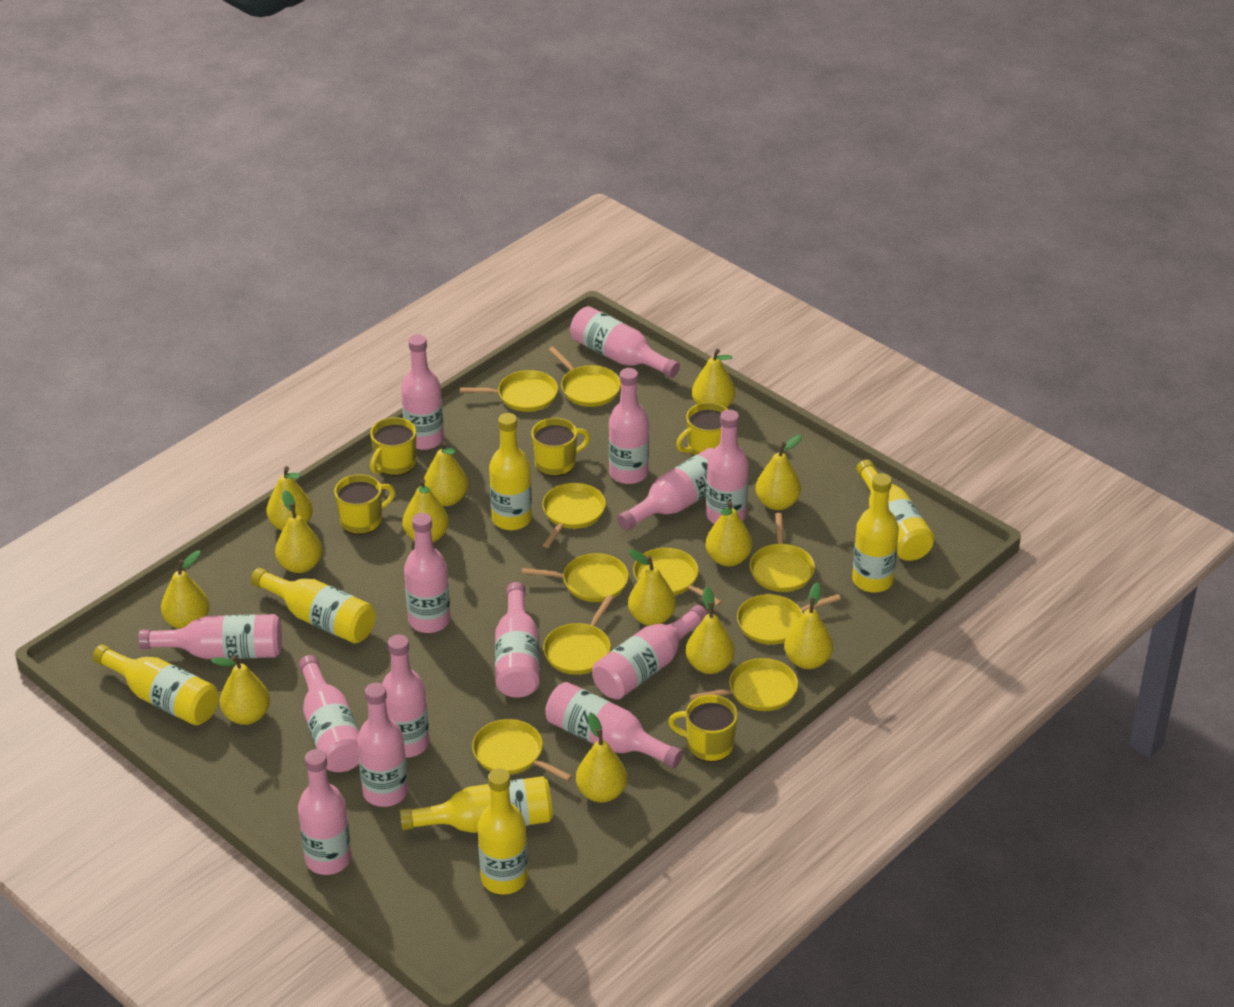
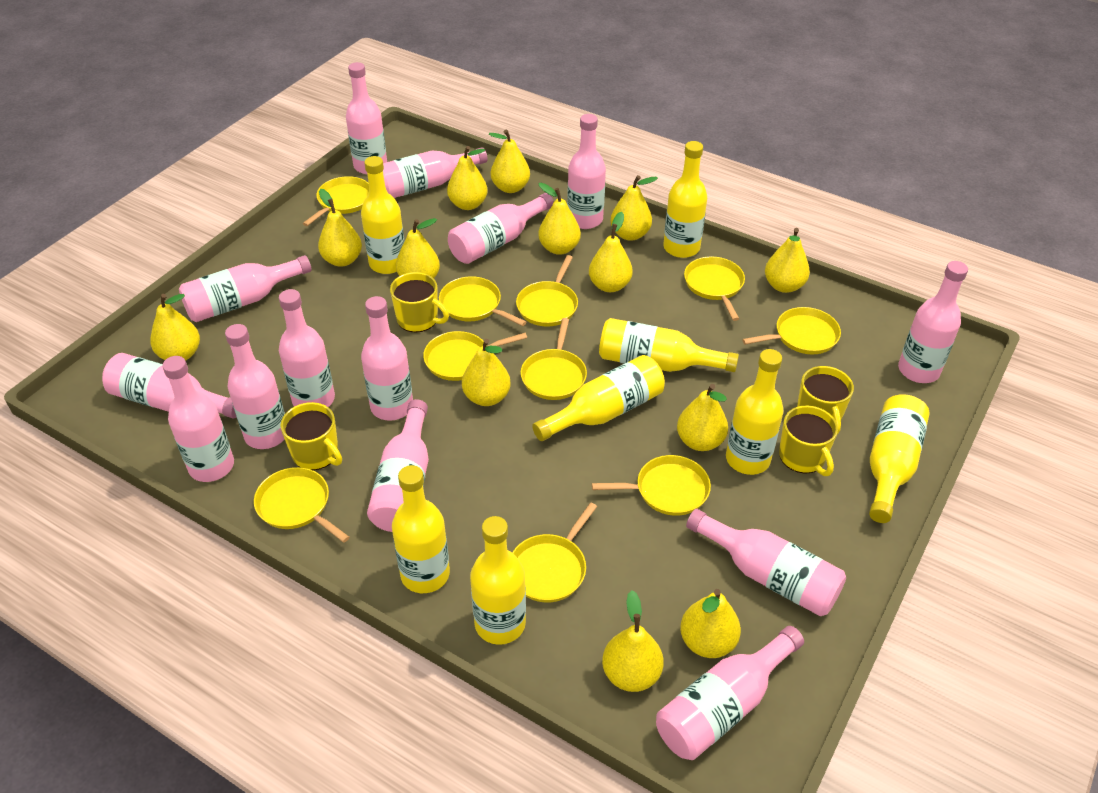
yellow bottle: [93,644,219,725] [251,568,376,643] [400,776,553,833] [478,768,528,895] [489,413,532,530] [852,473,899,593] [856,460,935,561] = 7 -> [361,156,404,274] [392,465,450,593] [470,516,526,645] [532,355,665,441] [599,318,739,372] [663,141,707,258] [726,349,784,475] [869,394,929,523] = 8
yellow mug: [334,474,395,535] [370,417,416,476] [531,418,590,476] [668,695,738,762] [676,402,728,456] = 5 -> [280,402,342,470] [390,272,449,333] [779,405,838,476] [797,366,854,435] = 4

